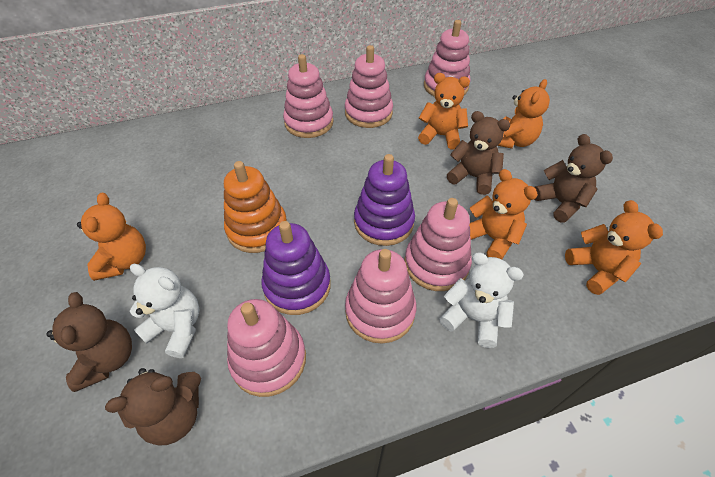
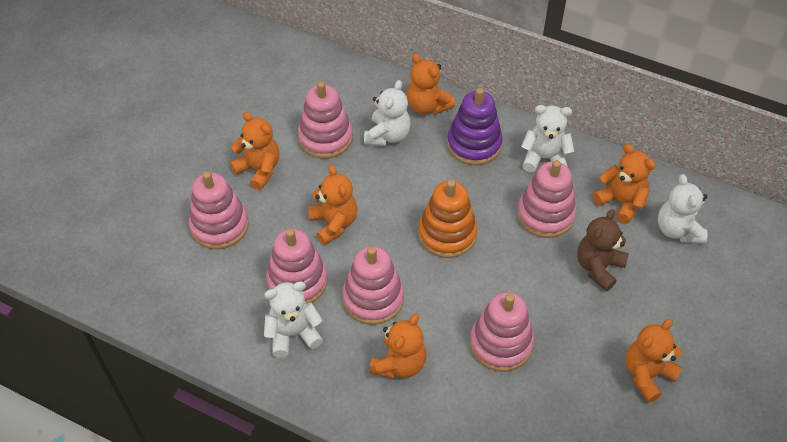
brown teddy bear: [46,292,132,392] [105,368,201,446] [447,111,510,195] [534,134,613,223] = 4 -> [577,209,629,291] = 1
orange teddy bear: [77,193,146,281] [418,73,470,150] [469,169,538,259] [498,79,550,149] [565,200,663,295] = 5 -> [230,112,279,190] [308,165,357,245] [369,313,426,379] [407,54,455,114] [593,144,655,224] [625,319,683,403] = 6
purple stacking toy: [261,221,331,315] [354,154,415,246] = 2 -> [447,88,503,165] = 1
white teddy bear: [130,264,200,358] [439,252,524,348] = 2 -> [264,281,323,358] [364,80,411,146] [521,105,574,172] [658,174,708,244] = 4

